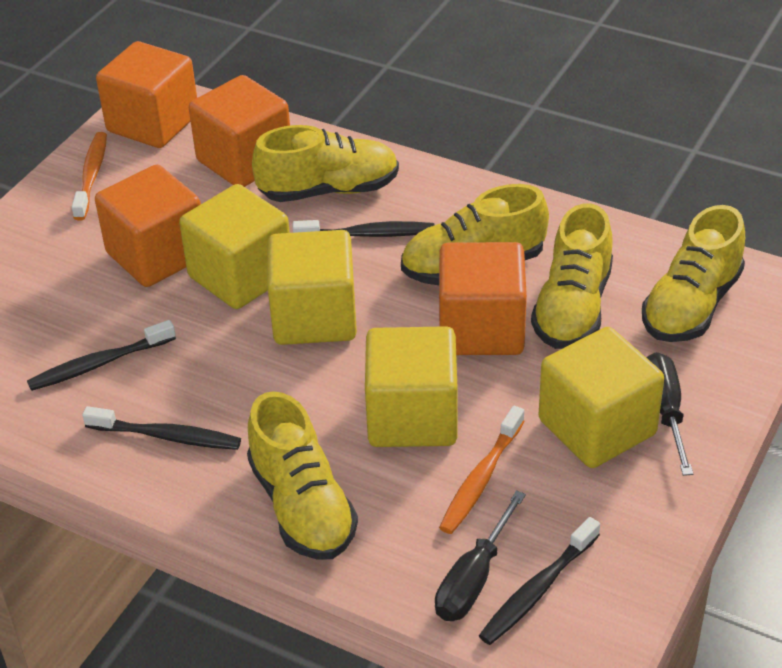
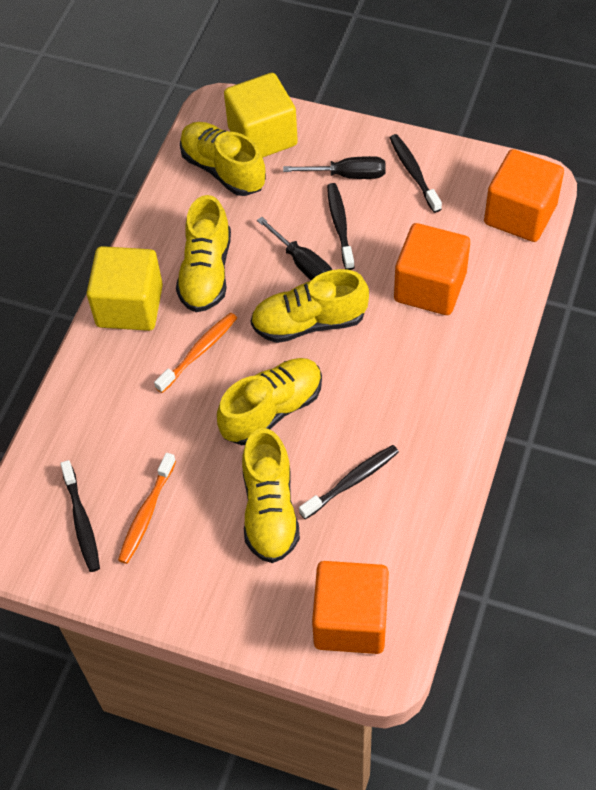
orange cube: [95,165,201,287] [96,41,197,148] [189,75,290,187] [439,242,527,355] = 4 -> [312,561,389,654] [394,223,470,315] [484,149,564,242] = 3
yellow cube: [179,184,290,309] [267,230,357,345] [365,326,458,447] [539,327,664,468] = 4 -> [87,246,163,331] [224,73,298,157] = 2

